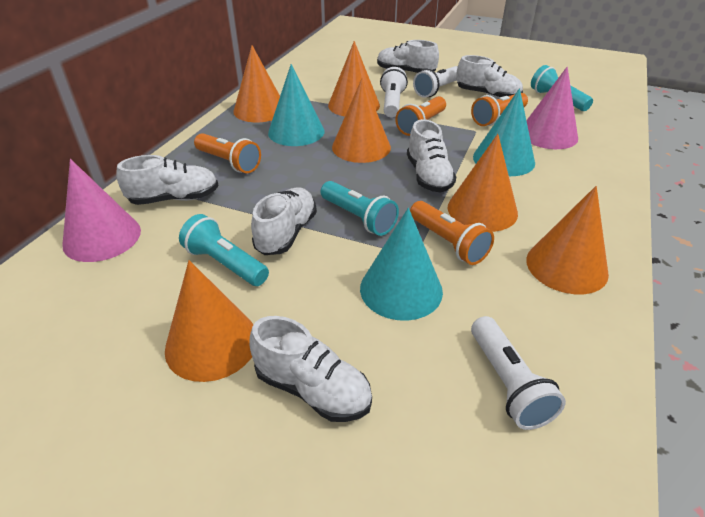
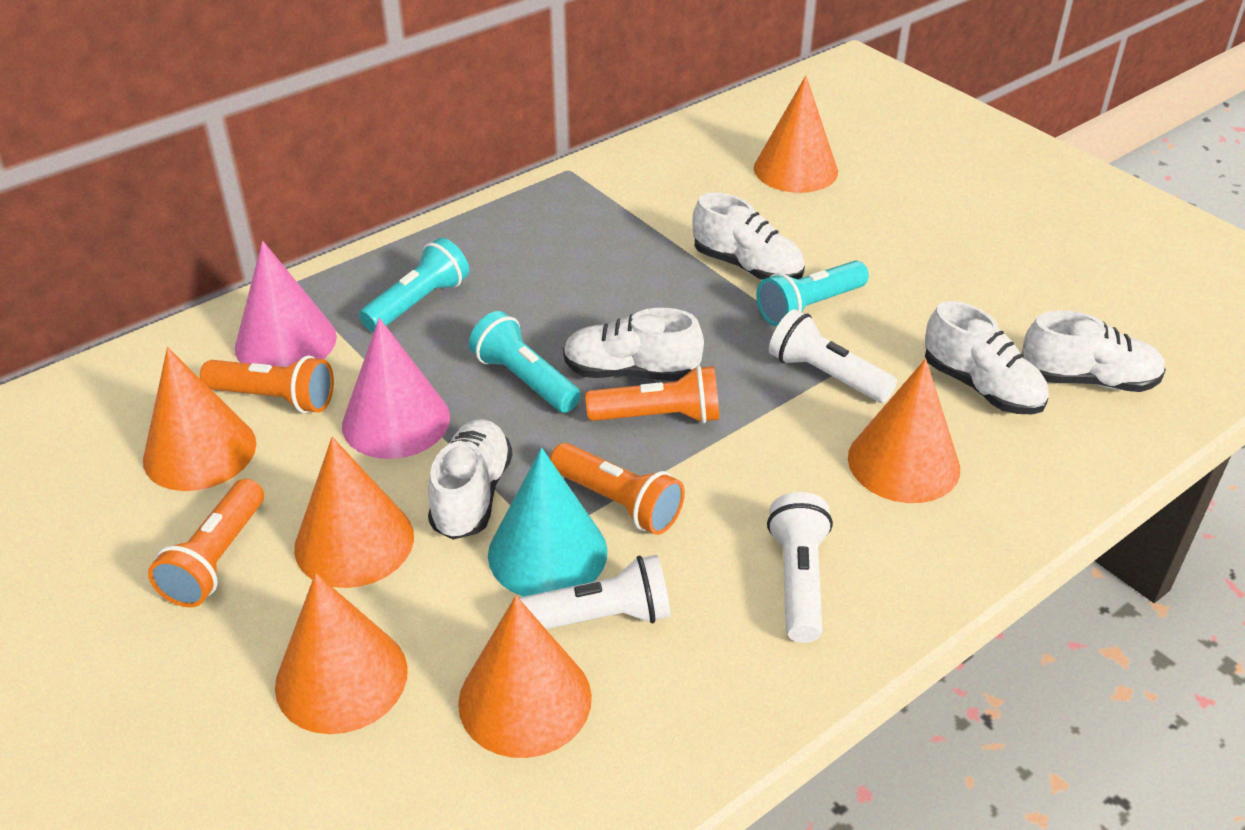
turquoise cone: [268,64,324,146] [360,208,443,321] [473,88,535,176] = 3 -> [488,448,607,597] = 1
white shoe: [116,155,219,205] [250,316,372,422] [251,187,317,255] [377,40,439,73] [407,119,456,192] [456,55,523,99] = 6 -> [428,419,513,539] [563,308,704,381] [692,193,805,280] [925,301,1049,414] [1022,310,1166,392] = 5

